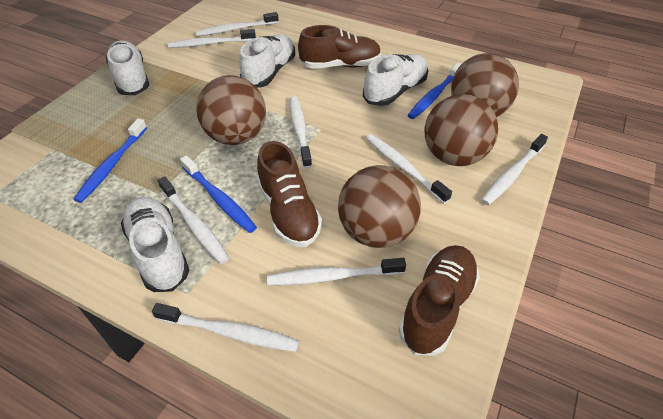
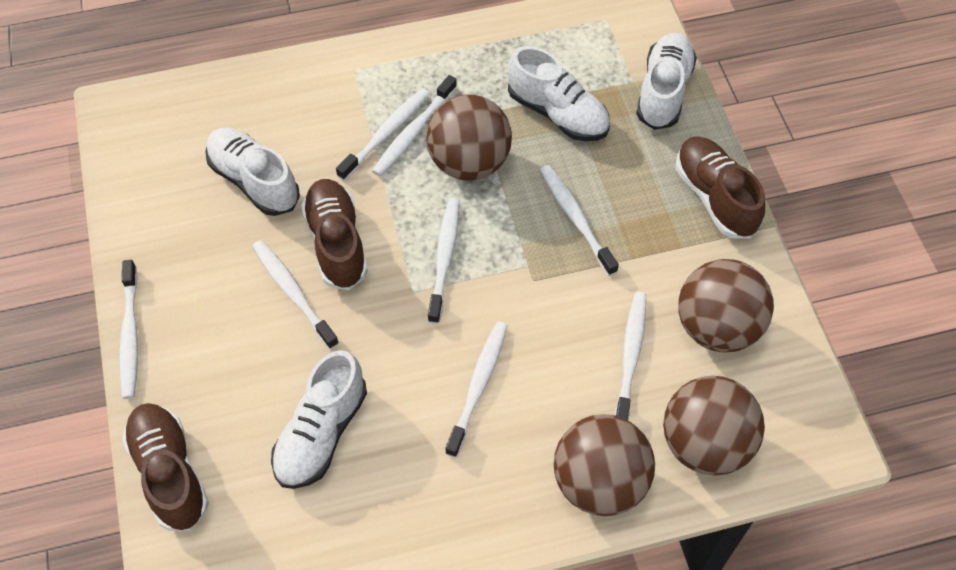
blue toothbrush: [73,118,147,203] [180,155,257,233] [408,62,462,119] = 3 -> none = 0

